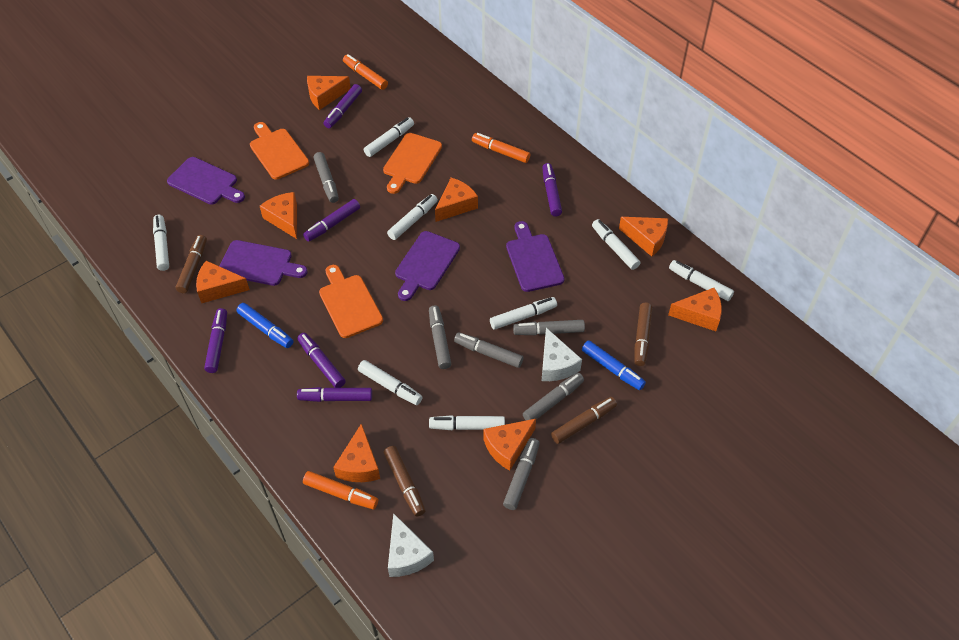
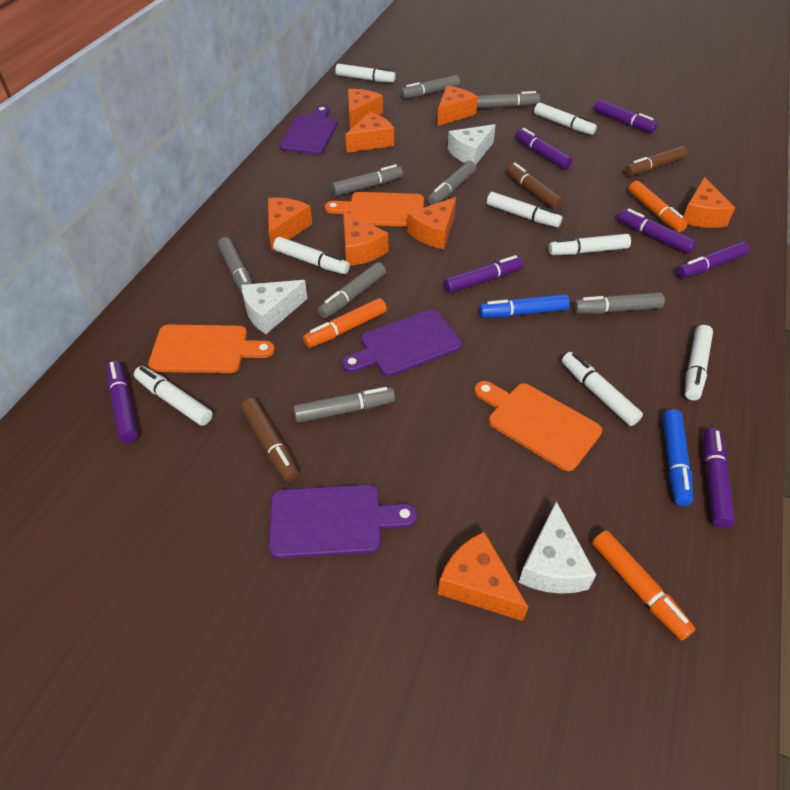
brown marker: [176,235,207,293] [384,446,426,517] [551,397,617,444] [634,303,652,366] = 4 -> [241,398,299,482] [506,163,563,210] [625,146,687,176] = 3
grey marker: [313,152,339,203] [429,305,451,369] [454,332,523,368] [503,438,540,510] [513,320,585,335] [523,373,584,420] = 6 -> [218,237,253,293] [293,387,395,423] [318,262,386,318] [332,164,403,196] [401,75,460,99] [428,161,476,205] [477,91,540,108] [573,292,665,314] = 8
purple cutting board: [167,157,245,205] [220,240,308,286] [395,231,460,301] [506,221,564,292] = 4 -> [269,484,417,559] [279,105,338,155] [341,310,462,376] = 3
purple marker: [204,308,227,373] [297,333,346,388] [297,387,372,402] [303,199,360,242] [324,84,362,128] [542,163,562,217] = 6 -> [106,361,138,443] [444,255,523,293] [515,128,572,169] [594,100,657,133] [618,208,697,254] [677,241,750,278] [704,428,735,528] = 7
white cheese: [388,513,434,577] [542,328,582,381] = 2 -> [241,280,308,334] [448,124,496,165] [519,501,596,594] = 3

